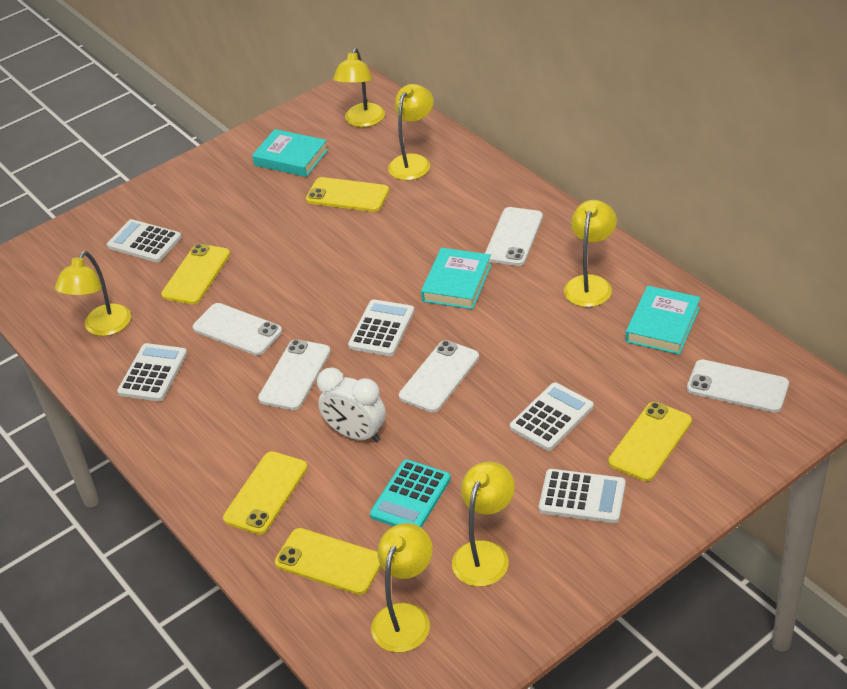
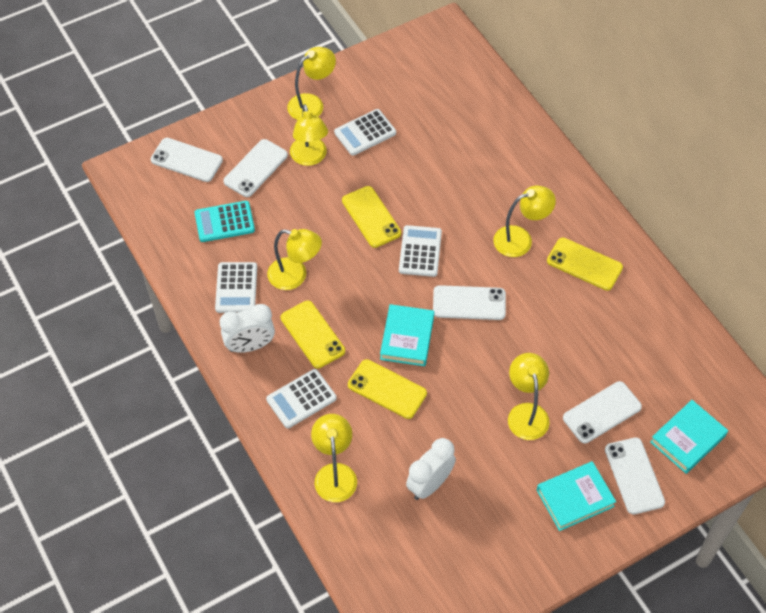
white calculator: [107,219,182,262] [117,343,187,401] [348,299,415,356] [510,382,594,451] [539,469,626,523] = 5 -> [215,262,257,313] [266,369,337,428] [334,109,396,156] [399,225,442,277] = 4
white clock: [317,367,386,443] = 1 -> [220,304,275,353] [406,438,456,500] = 2
yellow phone: [161,244,230,304] [223,451,308,535] [275,528,381,595] [306,177,389,212] [608,402,692,482] = 5 -> [281,301,345,368] [342,186,401,248] [348,359,427,419] [547,237,623,291] = 4

